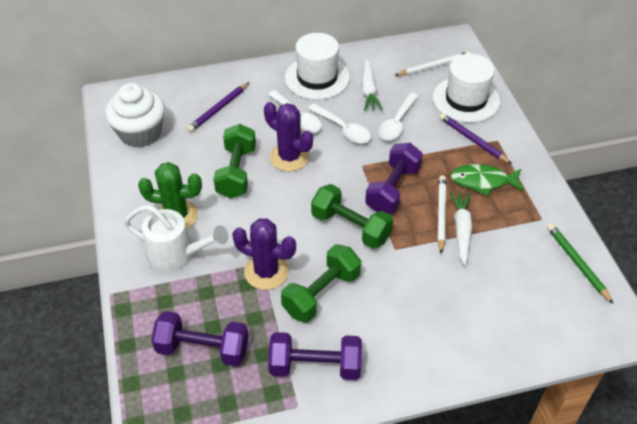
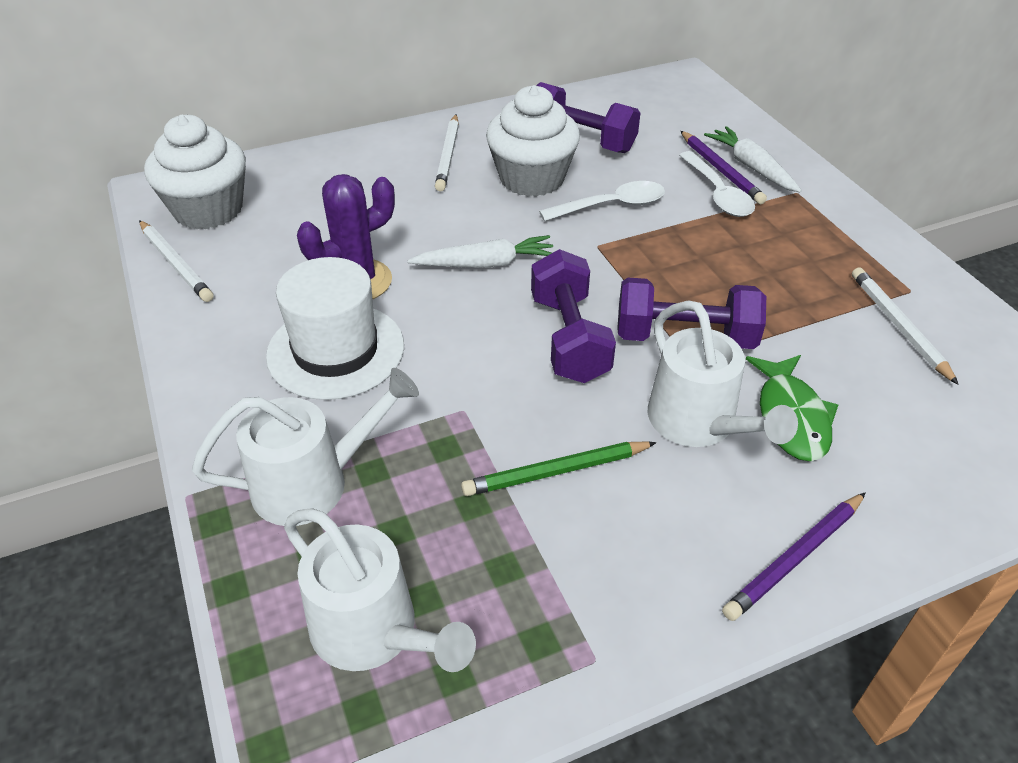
green cactus: [138,162,202,229] = 1 -> none = 0
green dumbbell: [213,124,256,198] [281,244,361,322] [311,184,393,249] = 3 -> none = 0
purple cactus: [232,218,296,290] [264,102,313,171] = 2 -> [297,174,395,299] = 1
white cupcake: [105,83,165,148] = 1 -> [144,115,246,229] [486,85,580,197] = 2
white hat: [285,33,350,100] [433,54,500,123] = 2 -> [266,257,404,400] = 1
white pencil: [395,51,470,76] [438,175,446,254] = 2 -> [139,220,213,302] [435,114,459,192] [852,267,959,385] = 3
white spoon: [268,90,322,133] [308,103,371,144] [378,93,418,141] = 3 -> [539,181,665,221] [679,151,755,217] = 2
white watering can: [124,205,229,272] = 1 -> [192,368,419,526] [284,509,476,672] [648,300,798,447] = 3

